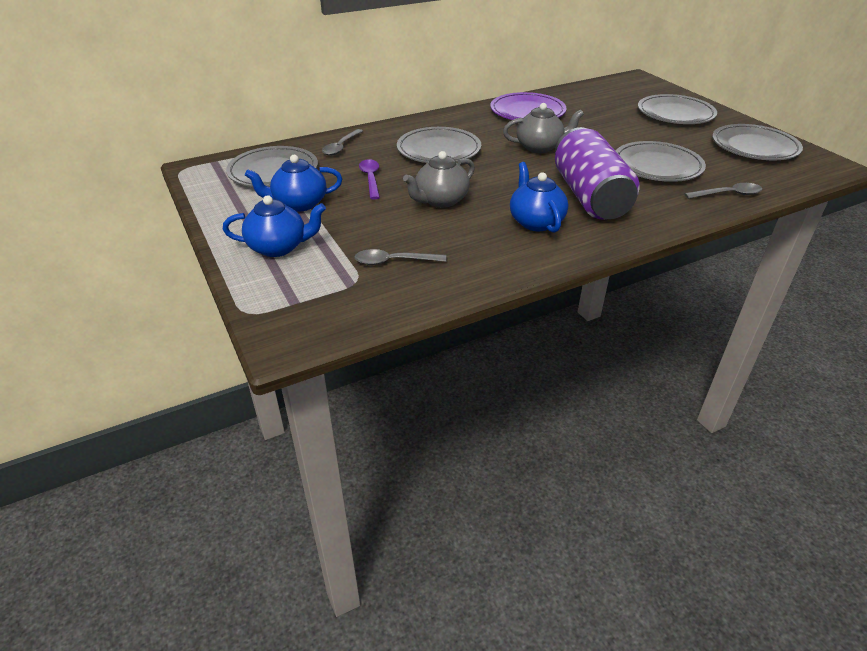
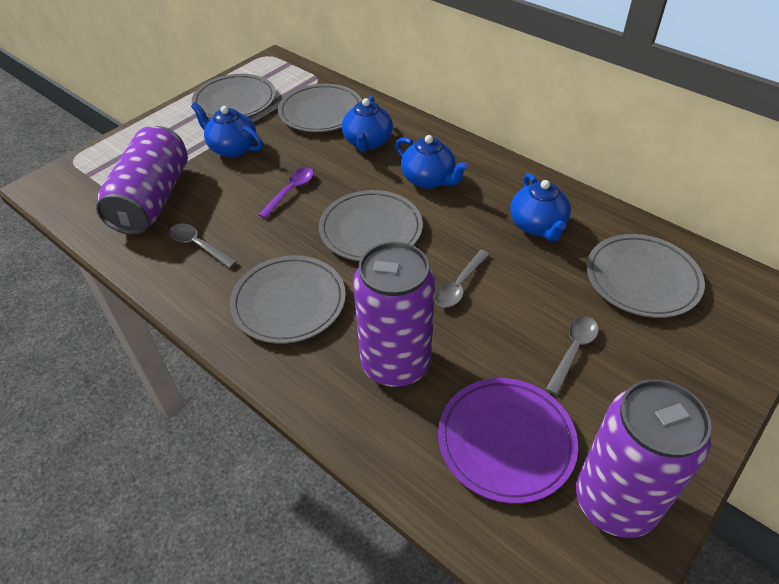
blue teapot: [223,195,326,257] [245,155,342,212] [510,162,568,233] = 3 -> [191,102,263,157] [342,96,393,152] [395,135,469,189] [510,173,571,241] = 4
grey teapot: [403,151,475,208] [503,103,584,153] = 2 -> none = 0
purple can: [555,127,640,220] = 1 -> [96,126,188,235] [353,241,435,387] [576,379,711,538] = 3

